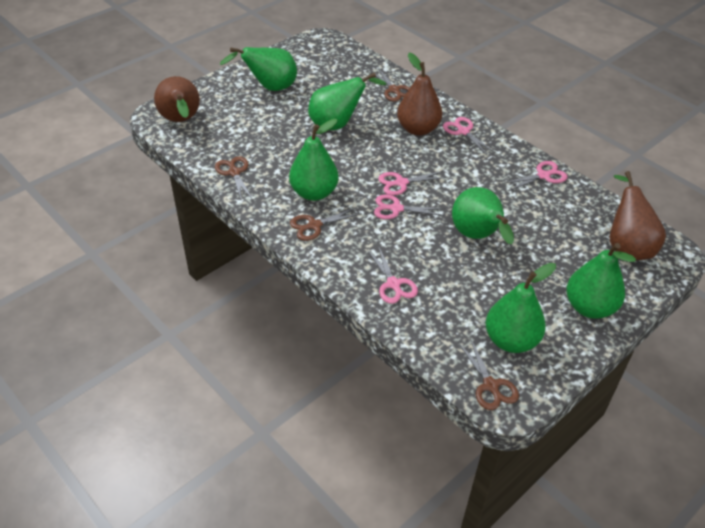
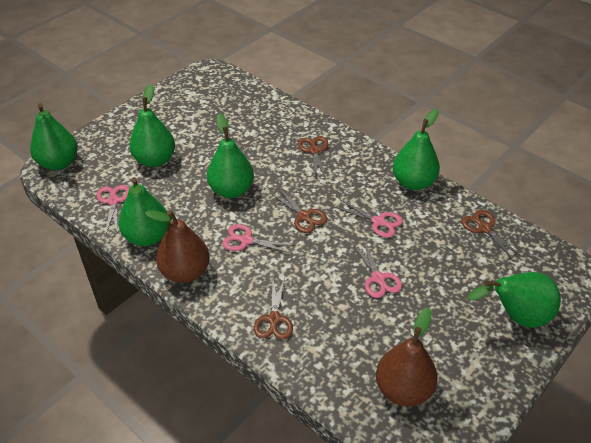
brown pear: [154,76,200,122] [397,53,442,136] [609,171,666,260] = 3 -> [145,210,210,283] [376,308,438,407] = 2
pink scissors: [367,246,418,304] [374,194,445,219] [378,171,447,195] [443,117,496,155] [502,161,568,191] = 5 -> [97,185,129,234] [222,224,295,254] [335,200,403,238] [353,242,402,298] = 4

